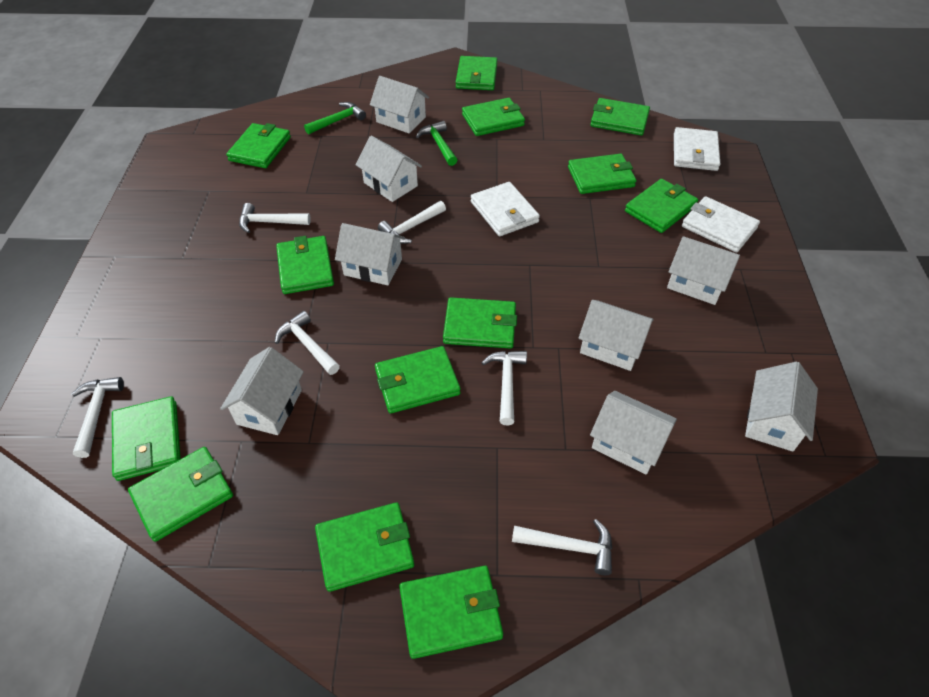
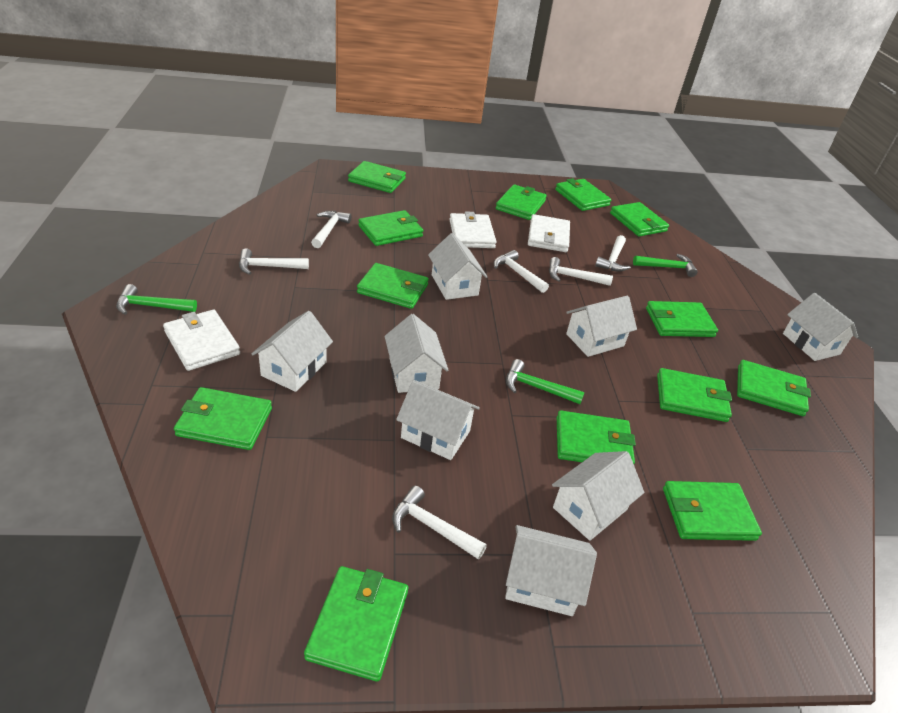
green hammer: [304,102,366,135] [416,121,457,166] = 2 -> [116,284,197,315] [506,359,585,404] [633,254,698,277] = 3

